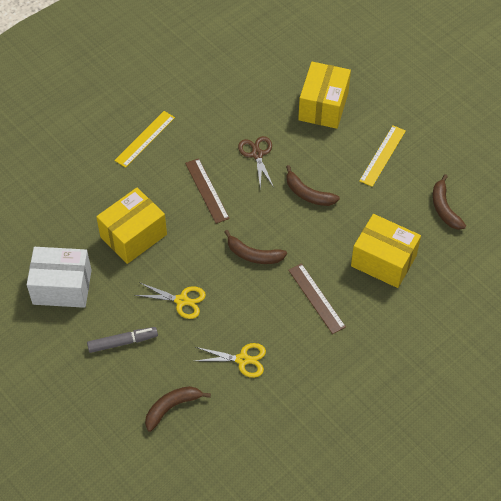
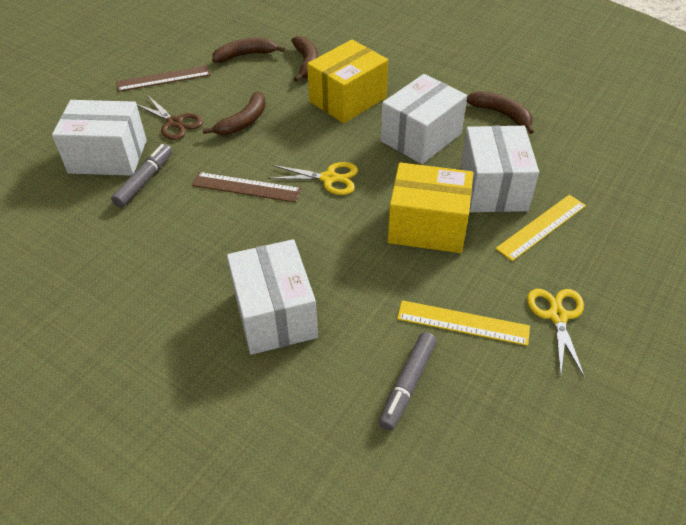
grey marker: [87,327,158,353] = 1 -> [111,144,172,207] [379,332,437,431] = 2
white box: [27,247,92,308] = 1 -> [52,100,147,176] [227,239,318,355] [381,74,467,164] [461,126,539,212] = 4
yellow box: [96,188,167,264] [298,62,351,129] [351,214,421,288] = 3 -> [307,39,388,123] [388,162,473,253] = 2

